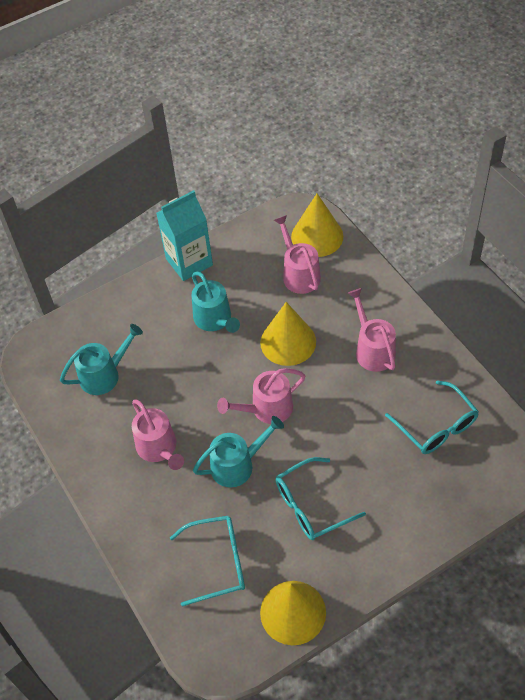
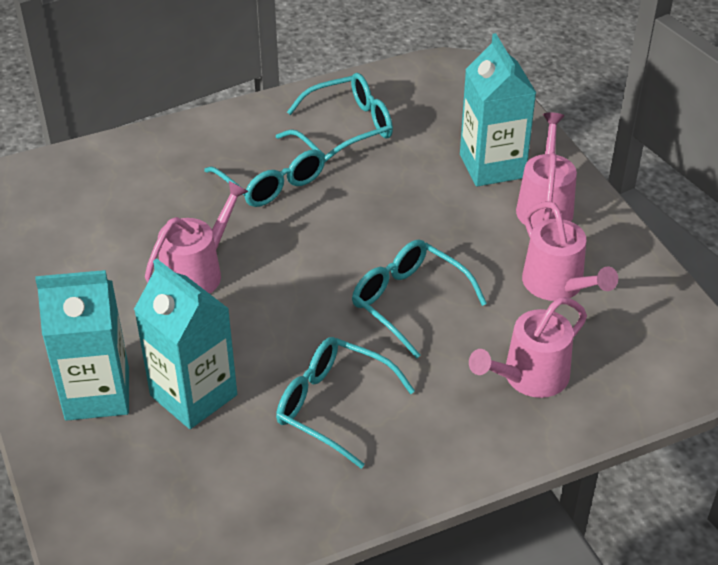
turquoise carton: [156,190,213,281] = 1 -> [35,270,129,421] [134,258,237,429] [460,33,536,186] = 3
turquoise glasses: [170,516,245,606] [275,457,366,540] [385,380,479,454] = 3 -> [204,129,325,207] [276,337,415,469] [287,73,393,162] [352,239,487,358] = 4
turquoise watering can: [60,324,143,395] [191,271,240,333] [193,416,284,487] = 3 -> none = 0
yellow cone: [260,302,316,366] [260,581,326,645] [291,193,343,257] = 3 -> none = 0

